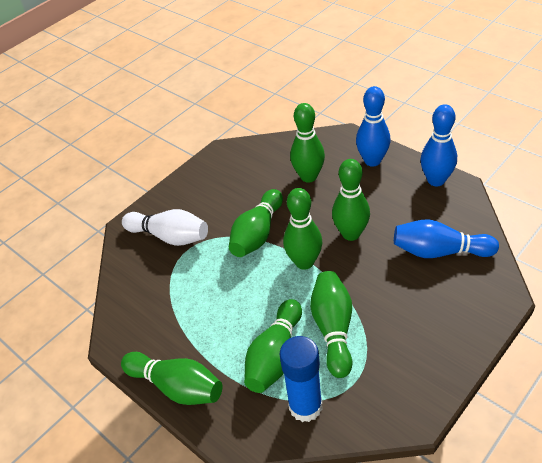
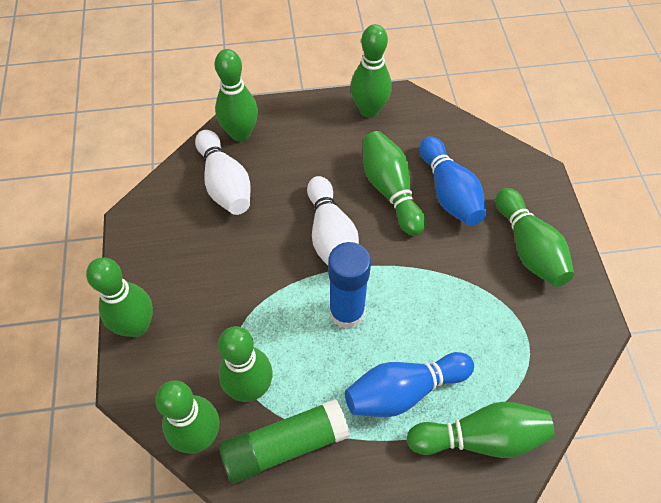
blue bowling pin: [356,86,391,167] [394,219,499,258] [420,104,457,186] = 3 -> [345,352,474,417] [419,136,486,226] = 2
green bowling pin: [121,352,222,405] [229,189,283,257] [244,299,302,393] [283,188,323,270] [290,103,325,183] [310,271,352,378] [332,159,370,241] = 7 -> [86,257,153,337] [155,381,219,454] [215,49,258,142] [218,326,273,402] [350,24,392,118] [363,131,426,236] [407,402,554,458] [496,188,574,287] = 8
green glue stick: none = 0 -> [219,399,350,483] = 1
white bowling pin: [122,209,208,246] = 1 -> [195,130,250,215] [307,176,359,265] = 2

